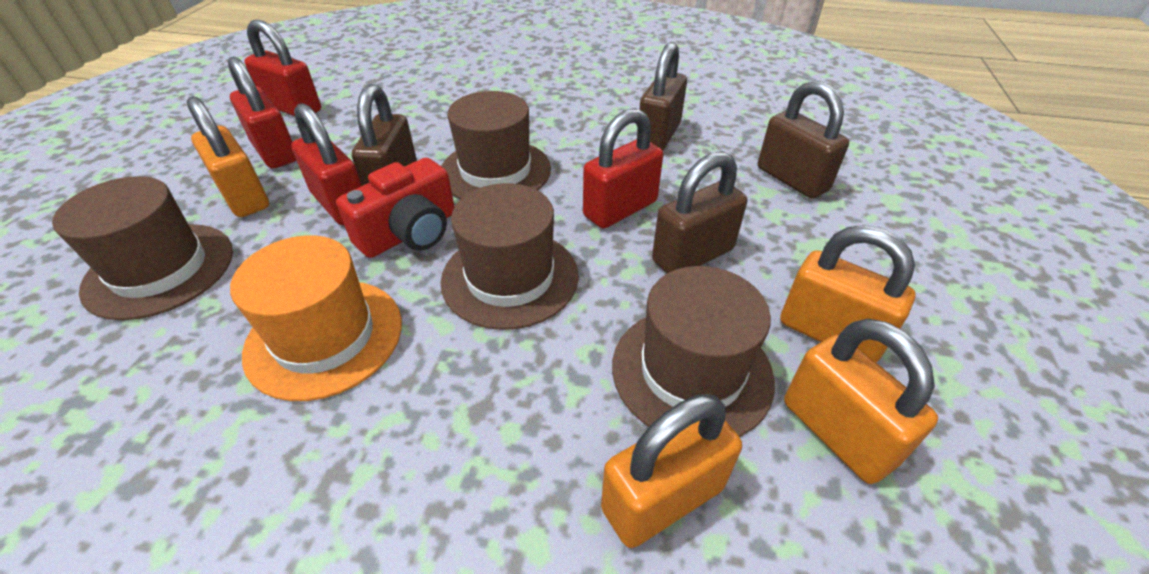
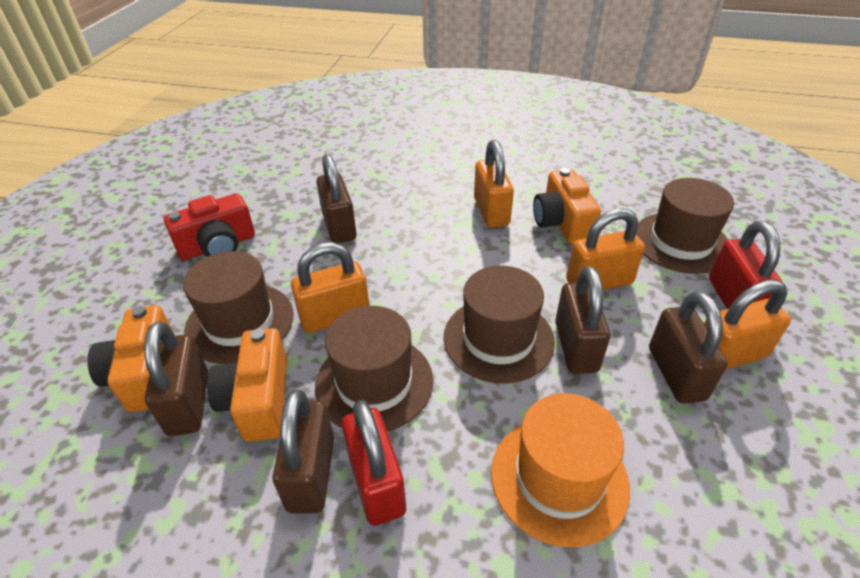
brown padlock: [352,84,417,186] [637,42,687,151] [652,151,747,273] [758,81,849,199] = 4 -> [144,321,208,436] [272,390,334,514] [316,154,357,244] [555,266,610,374] [649,291,728,404] = 5
orange camera: none = 0 -> [87,305,175,412] [207,328,287,442] [533,168,601,244] = 3
red padlock: [228,56,296,168] [244,20,321,116] [291,103,362,225] [583,108,663,229] = 4 -> [342,400,406,526] [709,221,783,309] = 2

